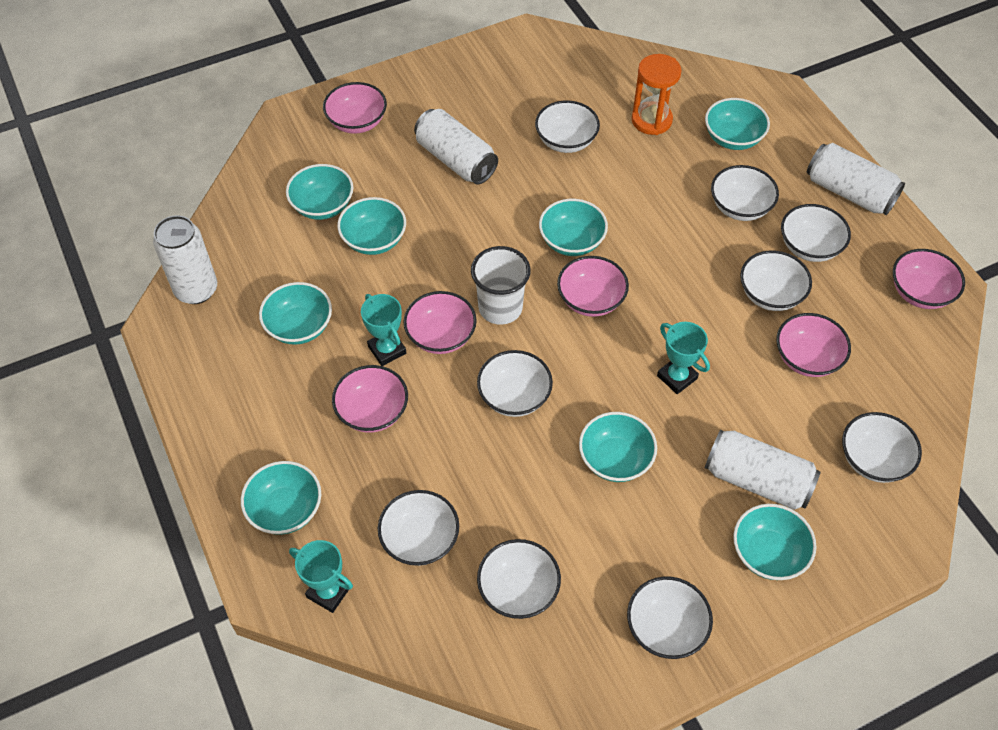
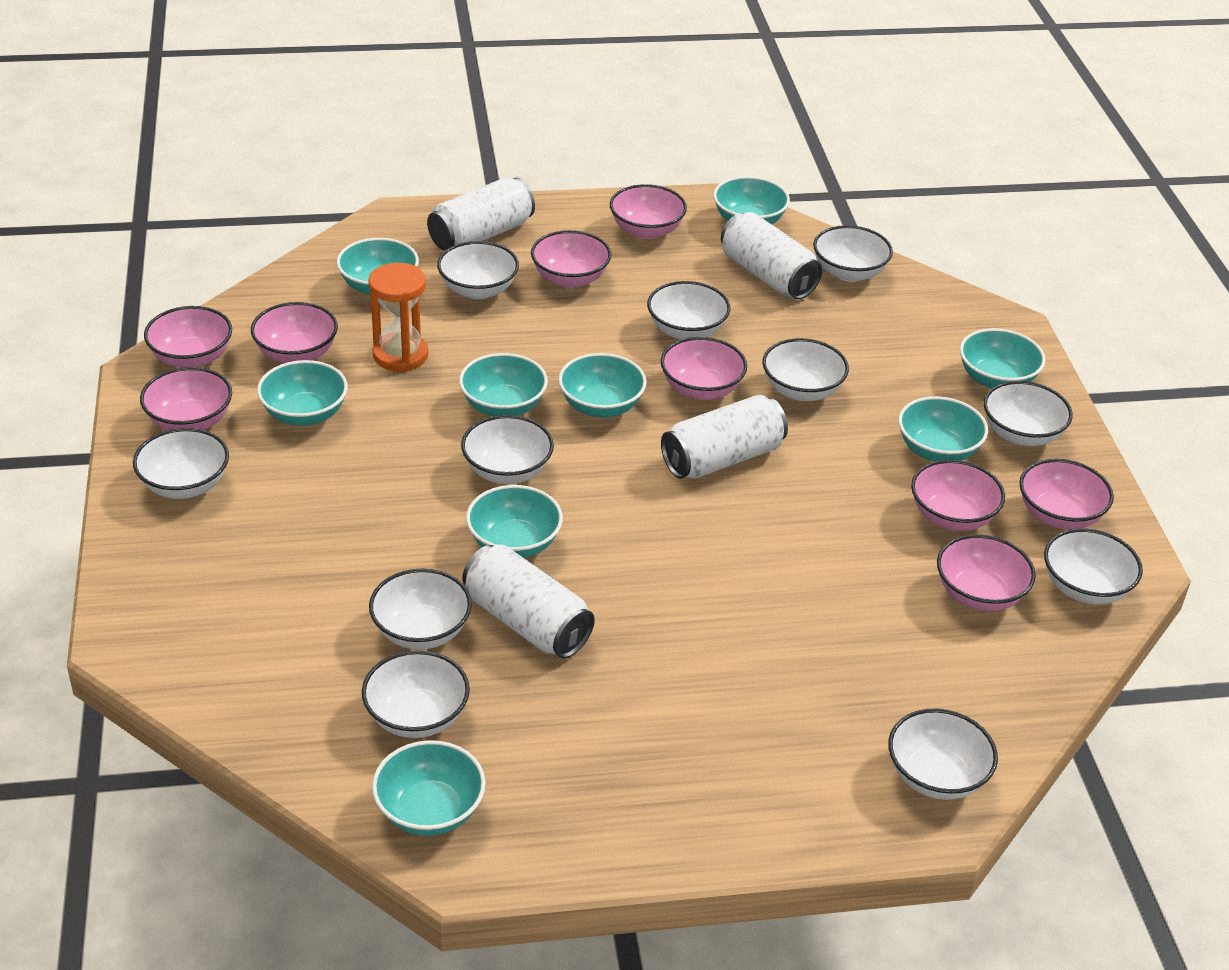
pink bowl: [323,82,387,134] [332,365,408,433] [403,291,477,354] [557,256,629,317] [776,313,851,377] [893,249,965,309] = 6 -> [140,367,232,431] [144,306,232,368] [251,302,338,363] [531,230,611,288] [610,184,687,239] [661,337,747,400] [911,460,1005,531] [937,534,1036,611] [1019,459,1114,530] = 9
turquoise bowl: [241,461,321,535] [259,282,332,345] [286,164,353,220] [337,197,406,255] [539,199,608,256] [579,412,657,482] [705,98,770,150] [733,504,817,580] = 8 -> [257,360,348,426] [337,238,419,295] [372,740,486,836] [459,353,548,416] [466,485,563,558] [558,353,647,417] [713,176,790,224] [898,396,988,462] [960,328,1046,388] = 9
turquoise trophy: [289,540,353,613] [361,294,406,366] [657,322,710,394] = 3 -> none = 0
white bowl: [378,490,459,566] [477,350,553,417] [477,539,561,619] [535,100,600,153] [627,576,713,659] [711,165,779,221] [740,251,812,311] [781,204,851,262] [842,412,922,483] = 9 -> [133,428,229,499] [362,650,470,738] [369,568,472,650] [437,241,519,299] [461,415,554,484] [647,281,731,340] [762,338,849,401] [813,225,893,282] [888,708,998,800] [983,381,1073,446] [1044,528,1143,604] = 11
white cup: [471,246,531,325] = 1 -> none = 0

